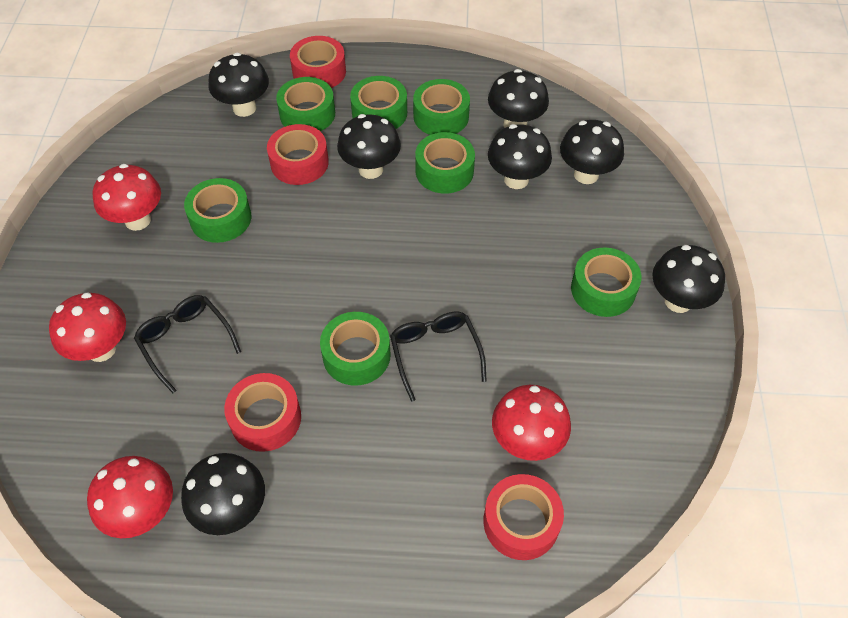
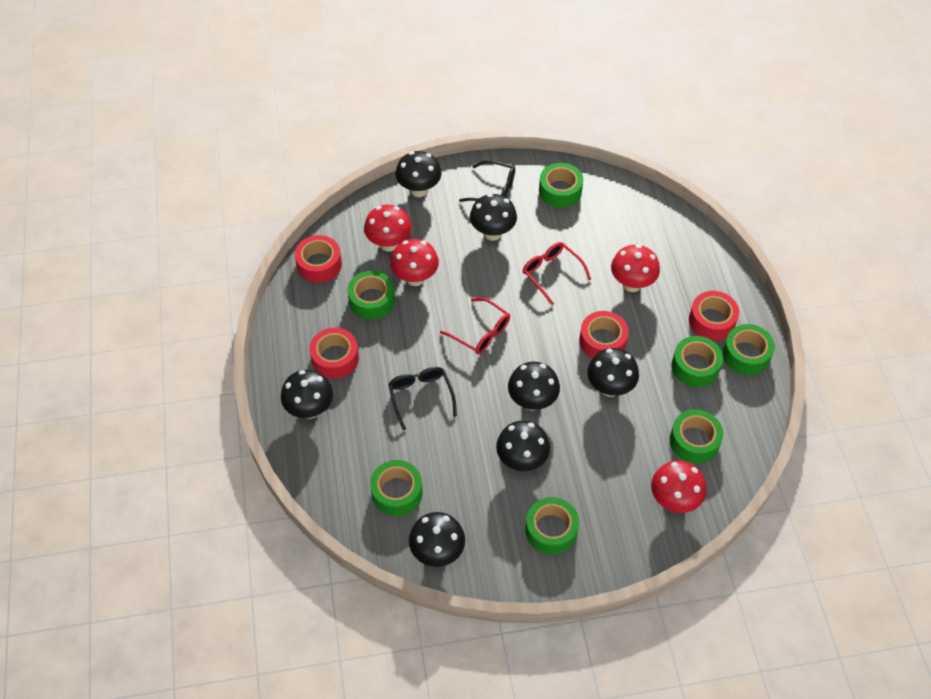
red glasses: none = 0 -> [440,297,510,354] [523,242,591,306] = 2

